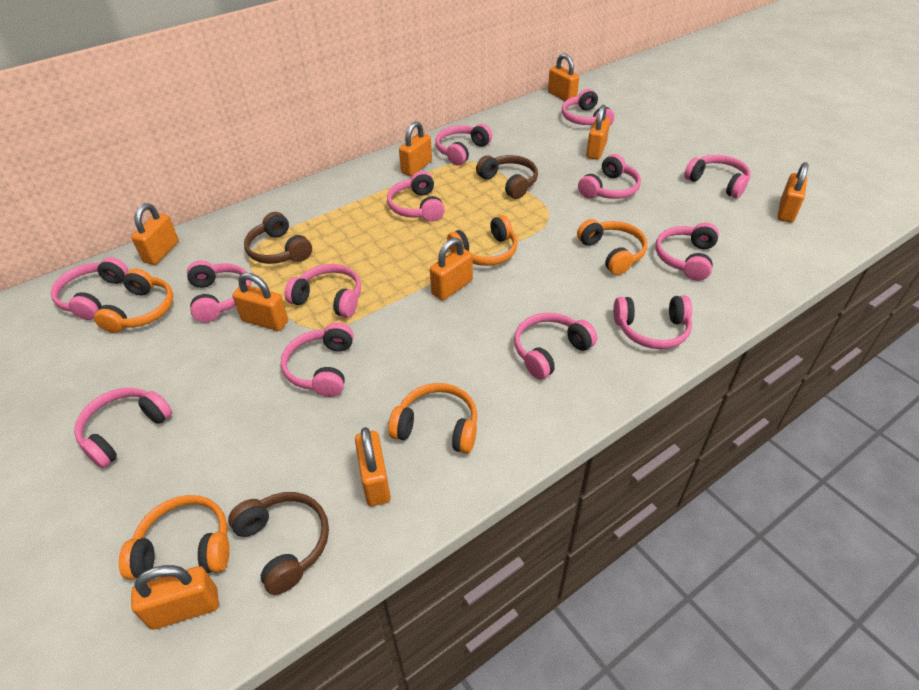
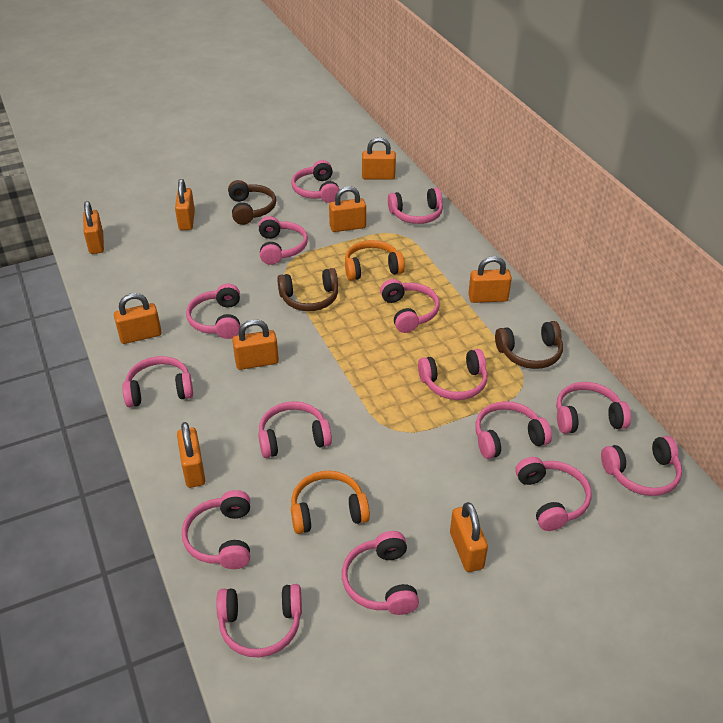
orange headphones: [94,268,173,333] [119,495,230,580] [388,383,478,454] [447,215,518,266] [577,219,647,275] = 5 -> [291,471,370,534] [345,240,405,281] = 2
pink headphones: [51,257,128,320] [74,388,172,468] [187,260,251,322] [281,323,354,397] [285,264,361,318] [387,171,445,222] [435,124,492,165] [514,313,597,380] [562,89,614,126] [578,154,641,199] [613,296,692,349] [655,223,719,281] [684,155,751,198] = 13 -> [122,356,193,407] [182,490,250,569] [186,284,240,339] [216,584,302,657] [258,401,332,458] [259,216,308,265] [292,160,340,203] [342,531,419,615] [380,279,440,333] [388,188,443,224] [418,349,488,400] [475,401,552,459] [515,457,591,531] [556,382,631,434] [601,436,682,496] = 15

